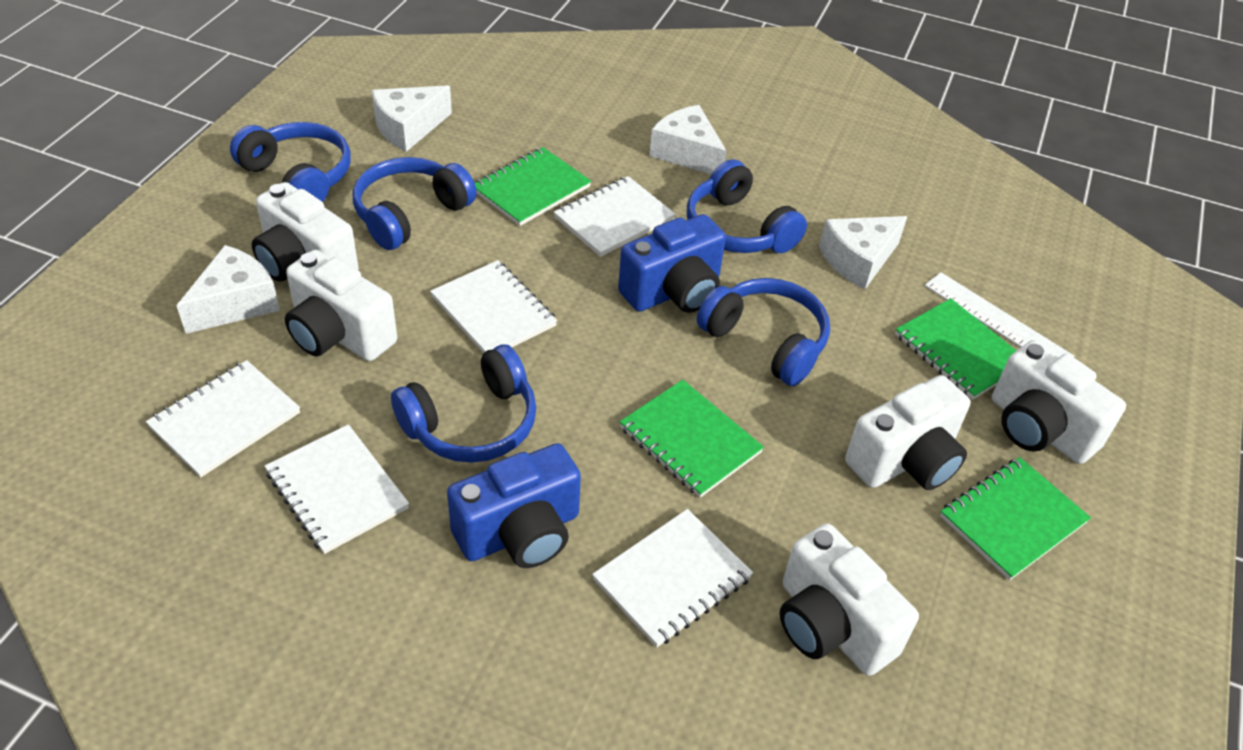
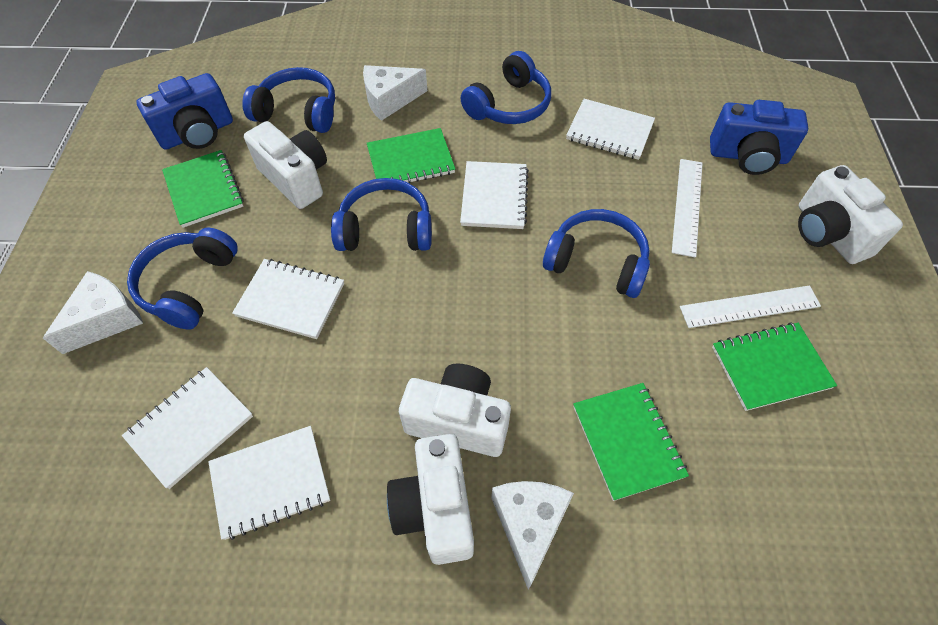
white camera: [252,182,358,282] [285,250,397,361] [780,523,919,676] [845,375,970,490] [992,340,1126,464] = 5 -> [244,121,327,209] [387,434,474,565] [399,364,511,457] [798,165,903,264] = 4
white cheese: [176,245,280,334] [372,85,452,152] [649,105,727,174] [819,216,907,290] = 4 -> [43,271,143,354] [363,65,427,121] [491,481,574,589] = 3
white ruler: [924,272,1074,357] = 1 -> [672,159,703,258] [680,285,821,328] = 2

